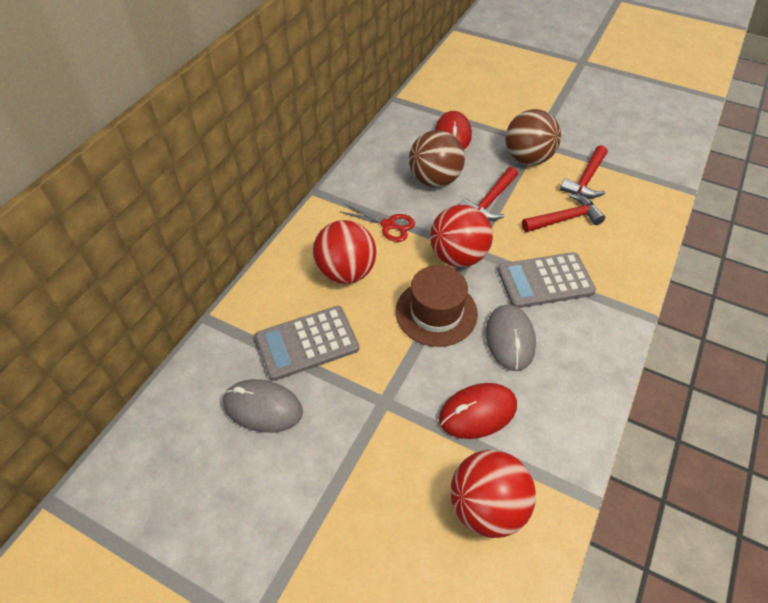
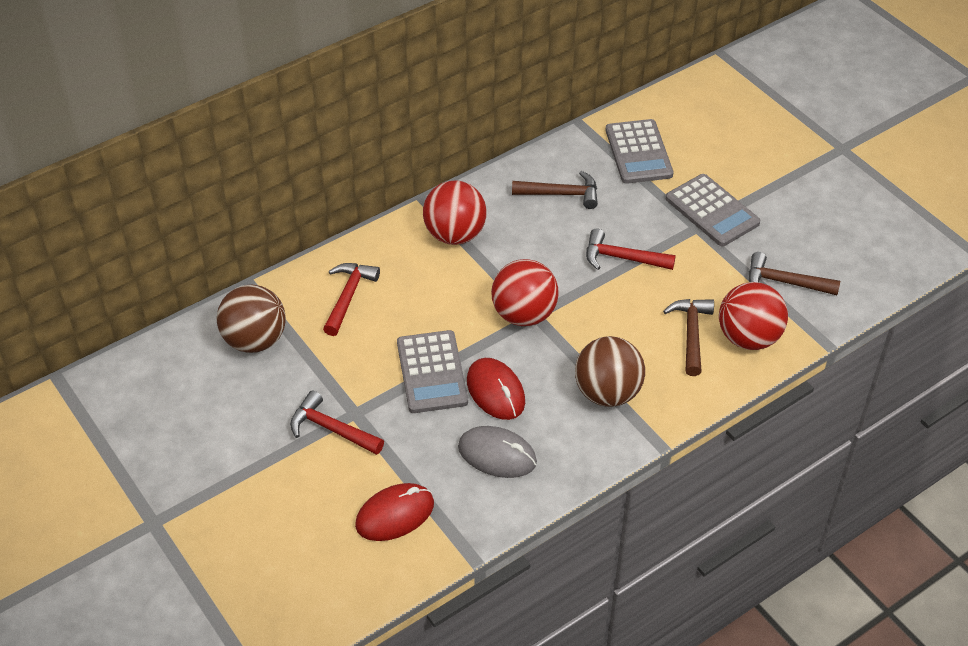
brown hammer: none = 0 -> [512,171,598,209] [663,299,714,376] [749,252,840,295] = 3
brown hat: [395,265,478,347] = 1 -> none = 0
grey calculator: [255,306,359,381] [497,252,596,308] = 2 -> [397,330,468,413] [605,119,674,184] [666,174,761,246] = 3
grey mouse: [223,379,303,433] [486,304,536,371] = 2 -> [458,426,537,478] = 1
red scissors: [339,204,415,242] = 1 -> none = 0

